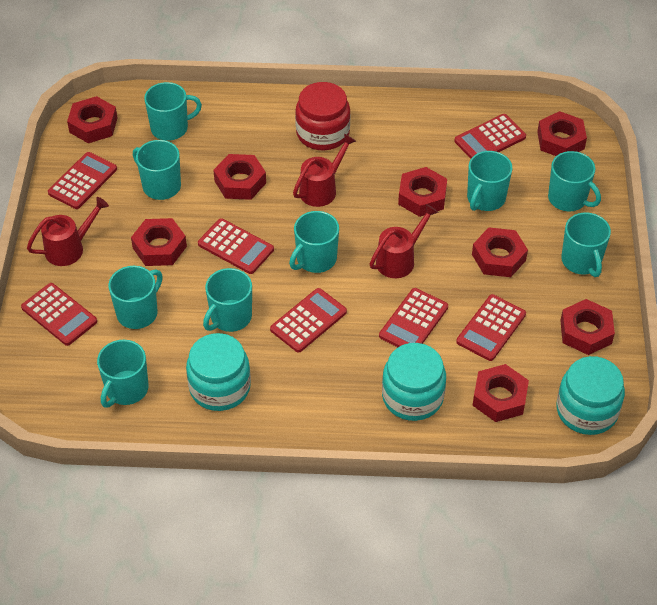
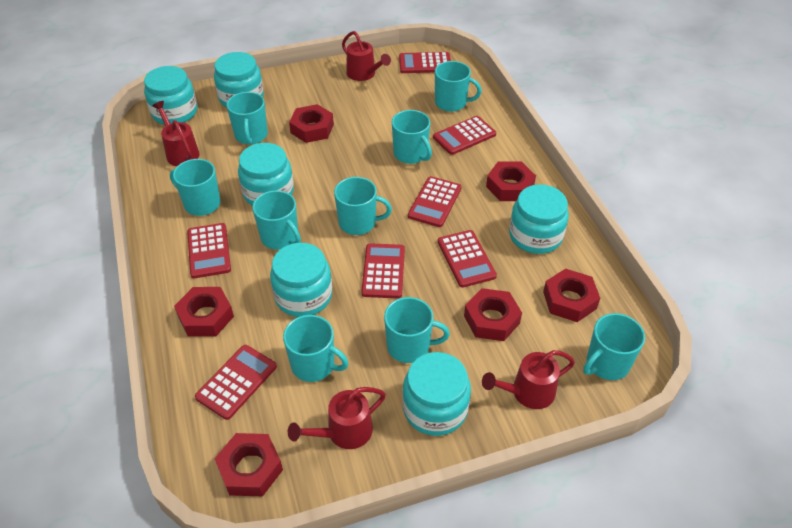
red jar: [295,82,350,150] = 1 -> none = 0
red nut: [67,96,117,143] [131,218,187,266] [213,154,266,200] [398,167,447,217] [472,227,528,277] [472,364,529,422] [537,111,587,156] [560,299,615,355] = 8 -> [174,287,234,337] [215,433,283,497] [289,104,334,143] [464,288,522,341] [486,161,536,201] [543,269,600,322] = 6
red watering can: [27,197,109,266] [293,134,356,207] [370,204,439,278] = 3 -> [152,101,200,166] [288,387,386,449] [342,31,391,81] [482,350,575,409] = 4
turquoise jar: [186,333,251,411] [382,343,446,421] [556,356,625,435] = 3 -> [144,66,197,125] [214,52,264,108] [238,143,294,206] [270,243,332,317] [402,352,471,436] [509,184,569,254] = 6

